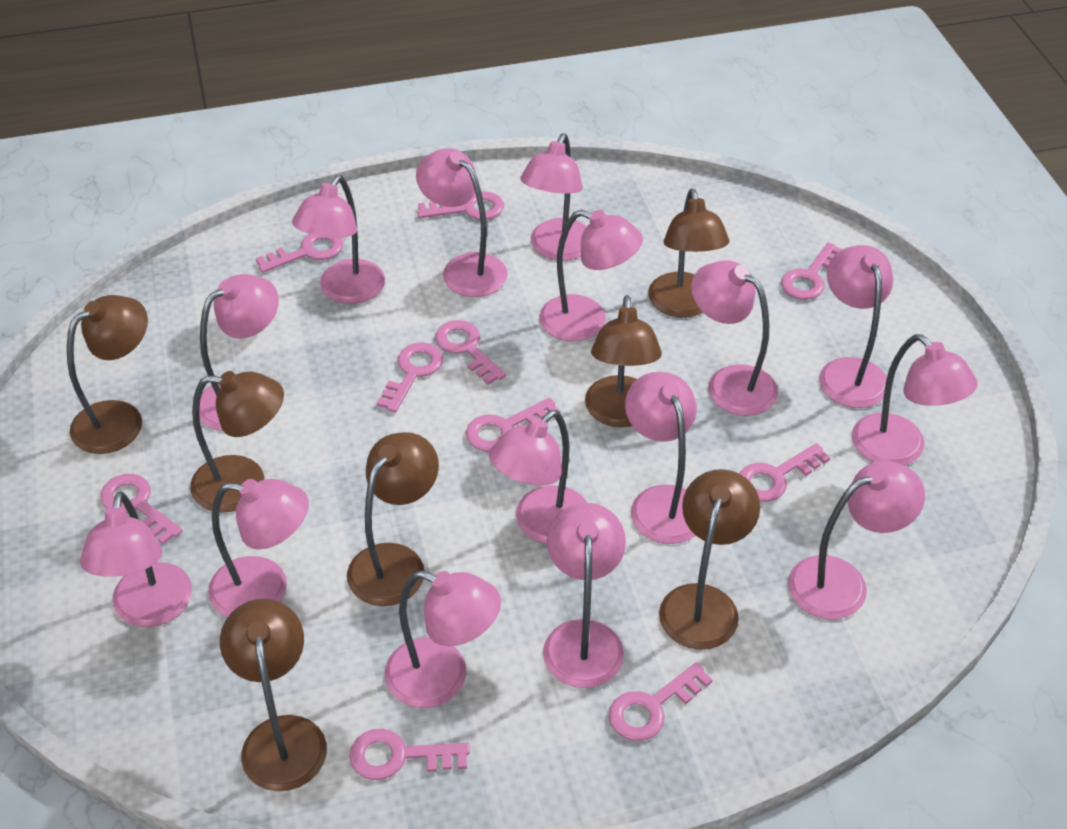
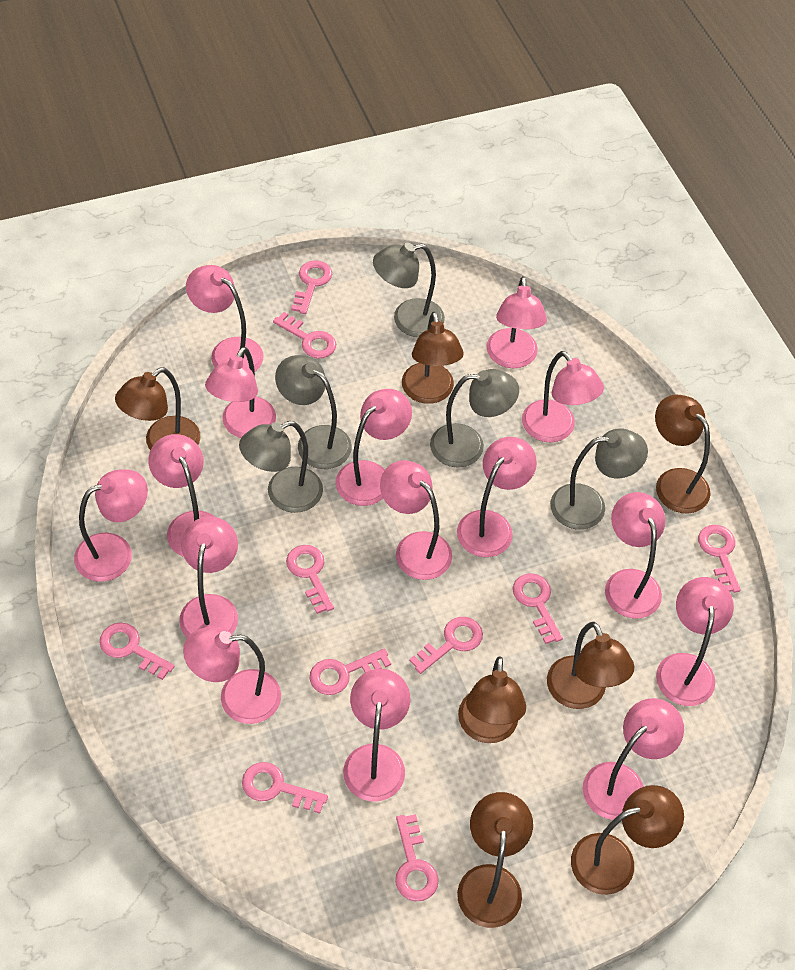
grey lamp: none = 0 -> [239,421,323,513] [275,355,352,469] [373,243,445,337] [430,369,519,468] [550,428,648,530] = 5

